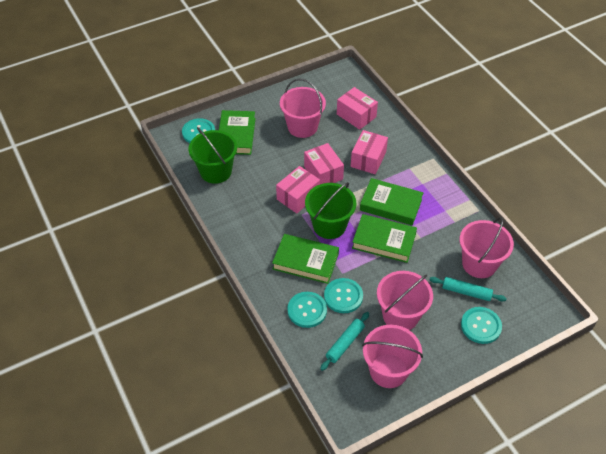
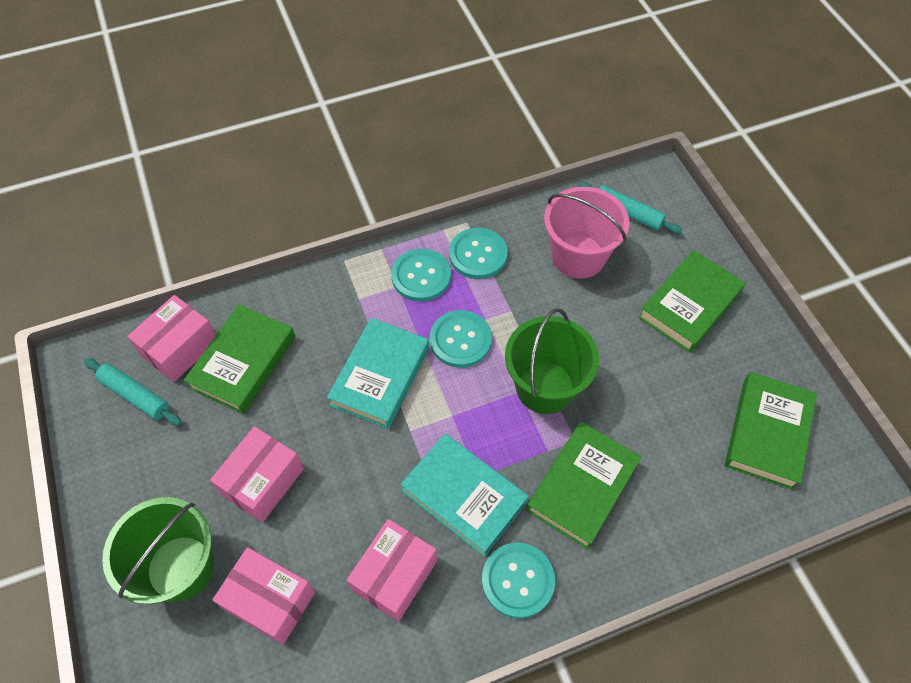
pink bucket: [280,79,326,138] [362,325,423,388] [377,271,433,330] [460,217,514,278] = 4 -> [544,187,629,279] = 1
turquoise book: none = 0 -> [327,318,429,429] [400,434,529,557] = 2

